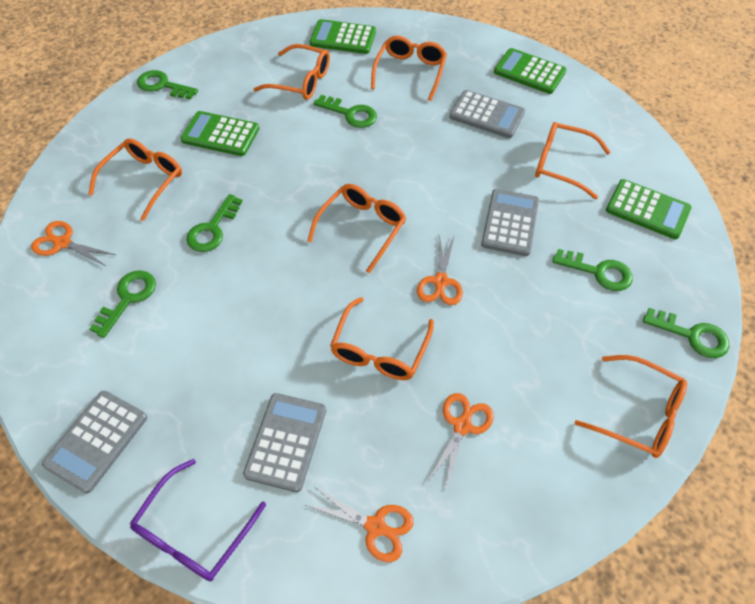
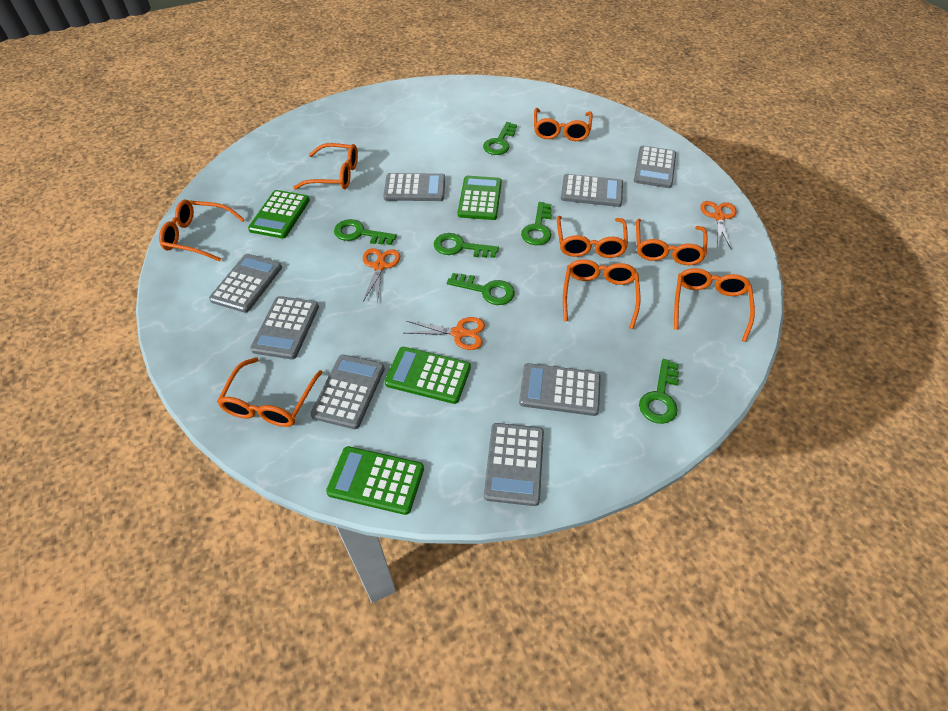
grey calculator: [42,391,147,494] [243,393,326,492] [449,90,525,138] [481,189,539,256] = 4 -> [209,254,282,313] [250,296,319,359] [310,355,385,429] [383,173,445,201] [484,423,544,506] [519,363,601,416] [561,174,623,207] [634,146,676,188] = 8
orange glasses: [88,138,182,221] [254,44,330,100] [307,184,406,274] [330,297,434,380] [371,36,447,101] [535,122,611,199] [575,355,687,458] = 7 -> [159,200,245,262] [217,357,323,427] [293,143,358,190] [534,108,593,141] [557,216,628,258] [563,259,640,329] [636,219,707,265] [674,268,755,342] = 8
orange scissors: [31,221,116,267] [305,486,413,562] [417,234,463,305] [427,393,494,491] = 4 -> [363,248,400,304] [405,317,485,350] [701,201,737,248] = 3
purple glasses: [130,459,266,581] = 1 -> none = 0

